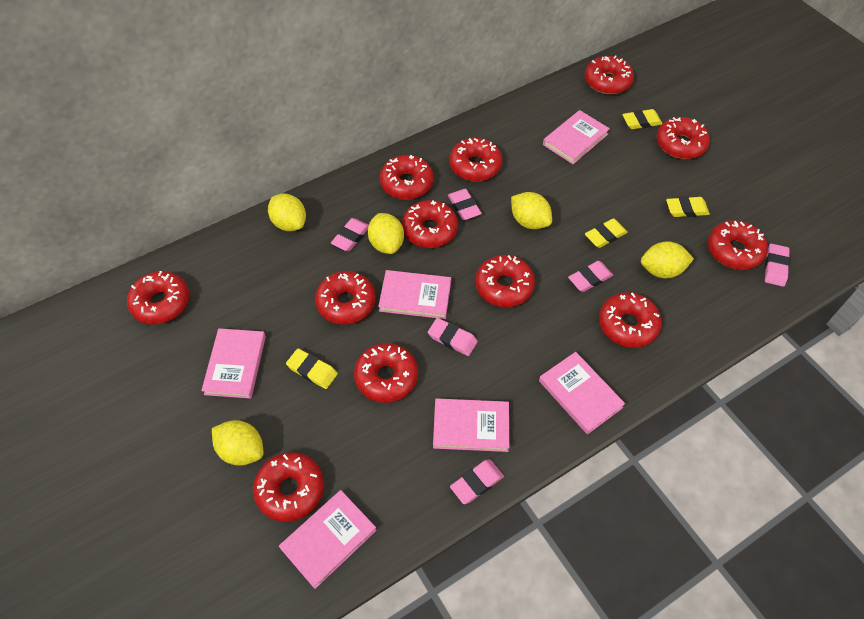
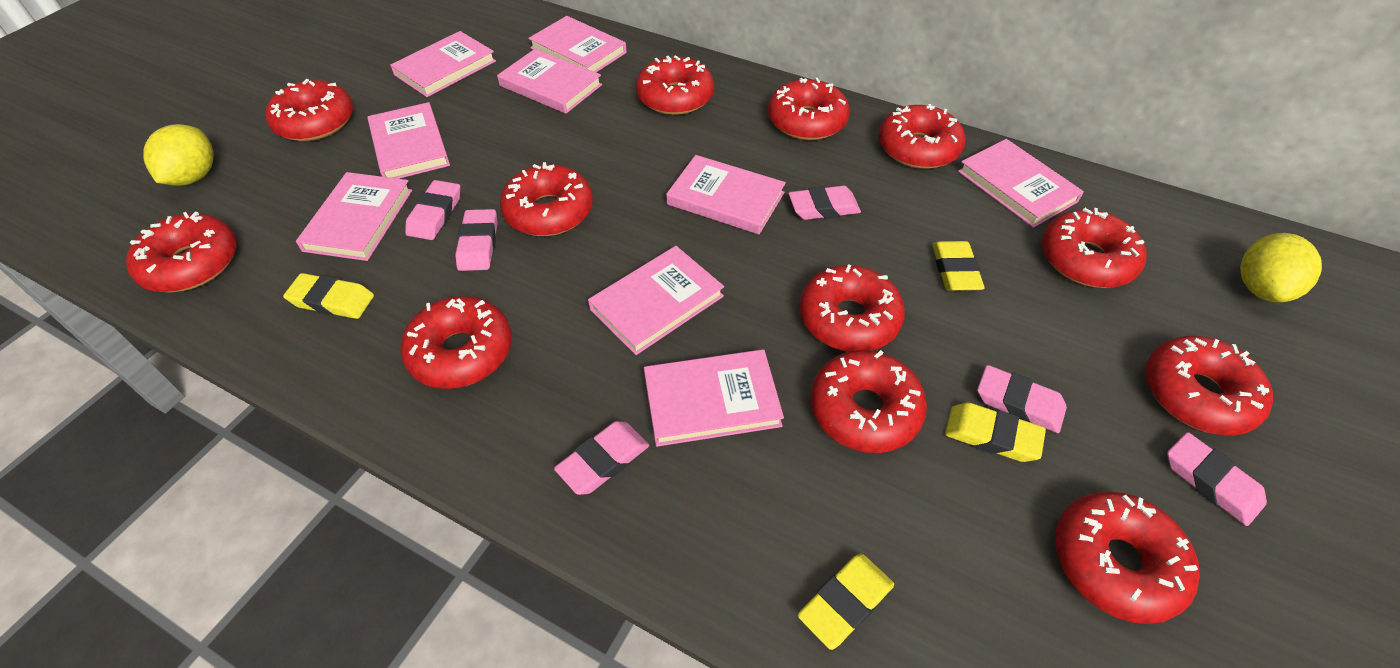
pink book: [201,328,266,399] [279,490,377,589] [378,270,451,319] [433,398,509,452] [539,352,625,434] [543,110,610,164] = 6 -> [296,172,412,261] [367,102,450,179] [390,31,496,97] [497,49,602,114] [528,16,627,72] [588,246,724,355] [644,349,784,447] [666,155,786,234] [958,139,1084,228] = 9
yellow lemon: [212,420,264,466] [268,194,306,231] [368,213,404,254] [511,192,552,229] [641,241,694,278] = 5 -> [143,124,214,186] [1240,233,1322,302] = 2

